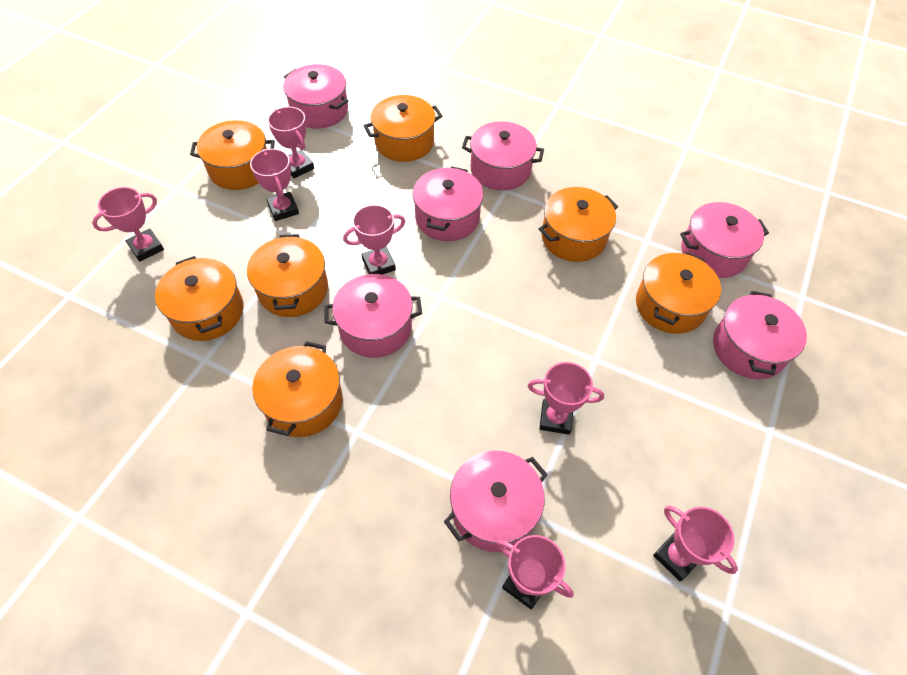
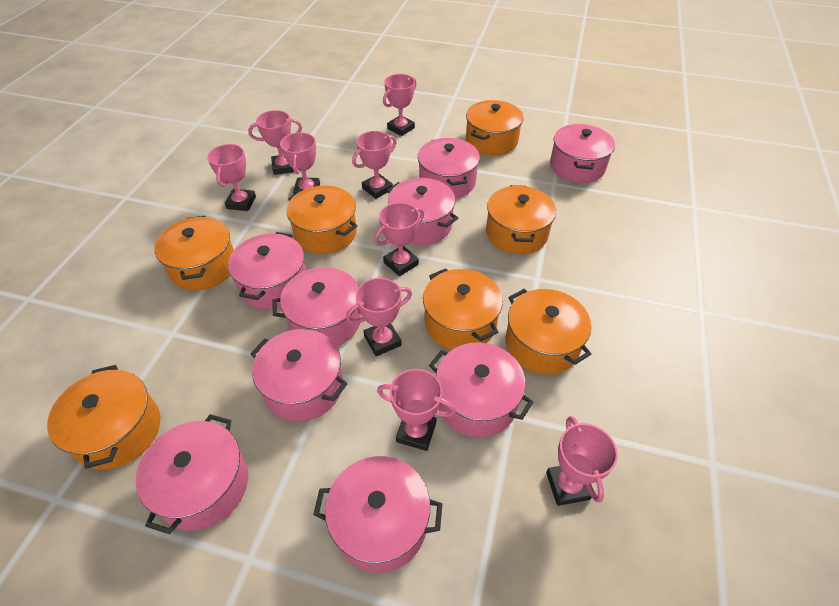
pink pot: [283,64,348,129] [324,274,422,358] [413,166,483,241] [444,451,548,552] [462,121,544,190] [680,202,769,278] [713,291,807,379] = 7 -> [135,414,248,534] [228,232,306,310] [250,329,347,422] [272,267,361,346] [313,456,443,573] [387,178,458,245] [418,138,480,199] [429,342,533,438] [550,124,615,183] = 9
pink trophy: [92,187,164,262] [250,149,299,221] [268,106,314,178] [343,205,405,275] [497,535,574,610] [528,362,604,435] [653,506,738,582] = 7 -> [207,144,256,211] [248,110,302,175] [280,132,320,194] [346,278,412,356] [352,131,397,199] [374,202,424,276] [377,369,456,451] [383,74,417,136] [546,416,618,506] = 9

